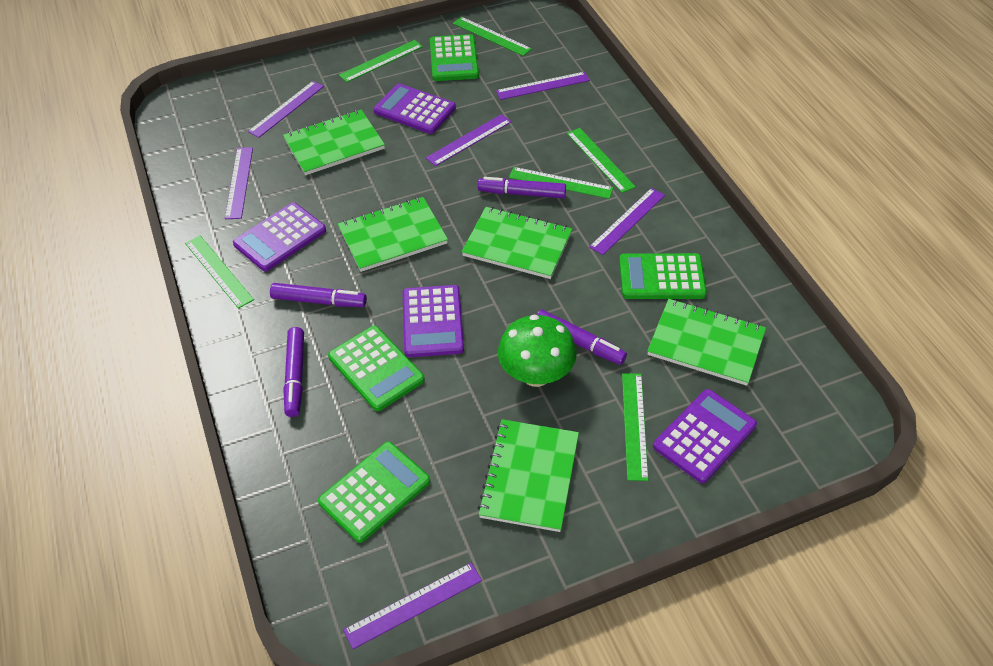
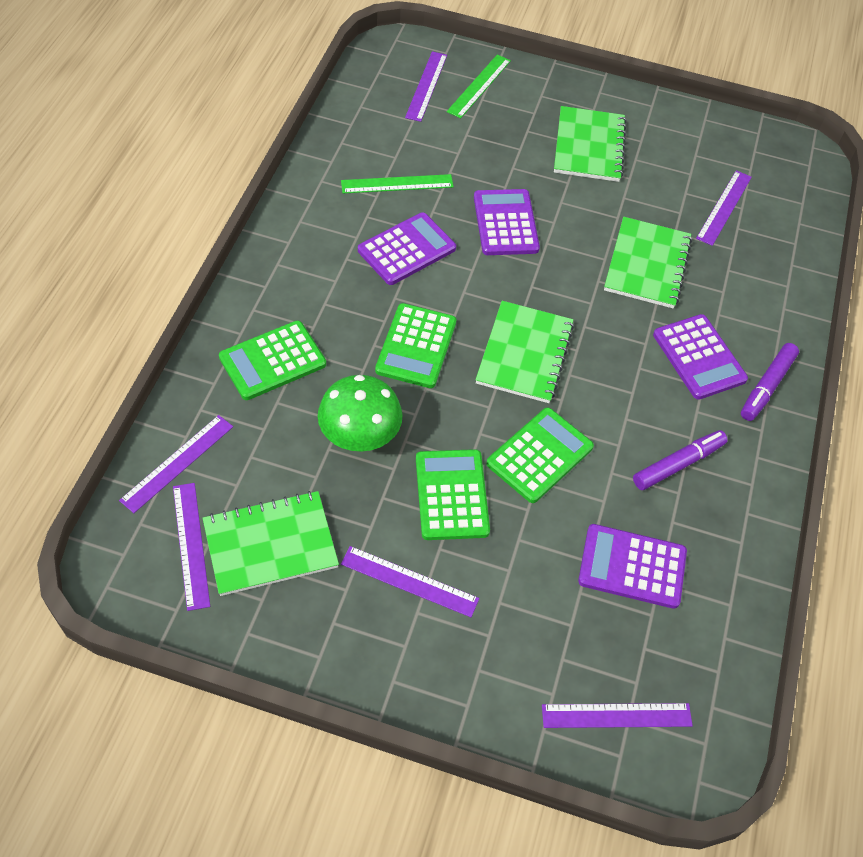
green notebook: [283,110,385,175] [338,197,448,272] [462,207,572,279] [477,419,579,532] [647,299,766,386] = 5 -> [203,491,339,596] [475,301,574,403] [554,106,627,182] [604,217,692,308] = 4
green ruler: [185,236,254,309] [339,40,423,82] [453,17,532,56] [509,167,613,199] [567,128,636,193] [622,373,648,481] = 6 -> [341,174,454,193] [447,55,511,118] = 2
purple marker: [270,283,367,307] [283,327,304,417] [478,177,566,198] [536,309,627,365] = 4 -> [633,430,728,490] [741,343,799,421] = 2

